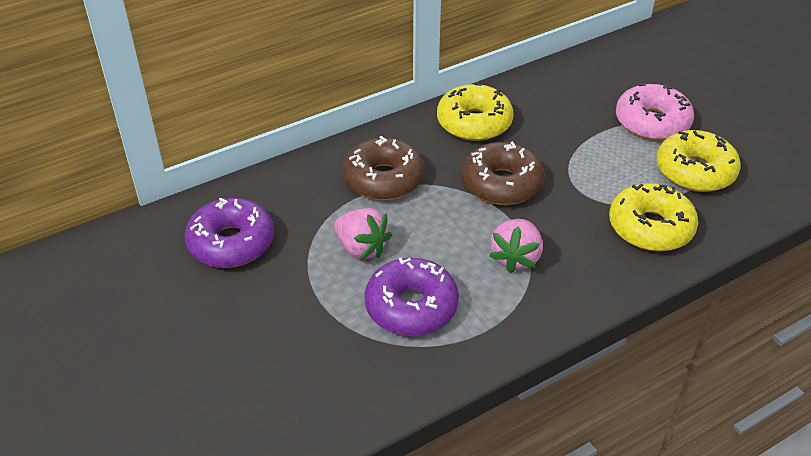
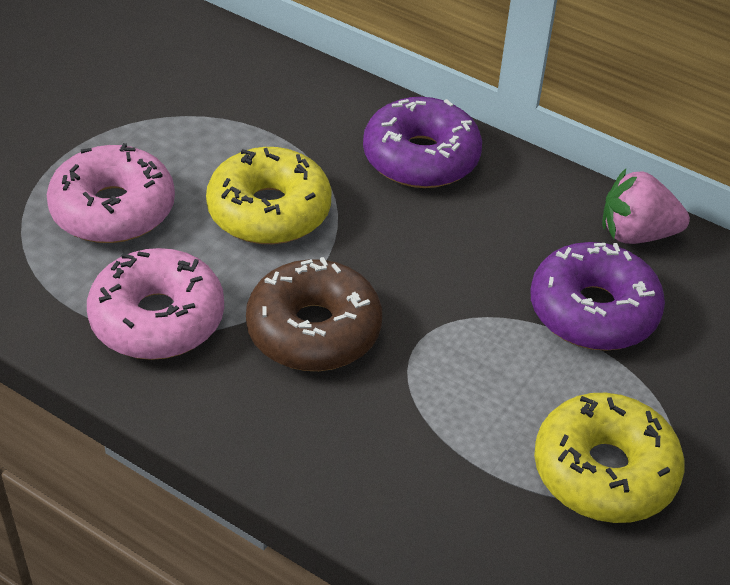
brown donut: [343,136,425,200] [462,141,545,205] = 2 -> [246,257,382,371] = 1
pink donut: [616,84,694,141] = 1 -> [47,143,175,243] [87,248,224,360] = 2
pink strawberry: [334,208,392,260] [490,219,543,273] = 2 -> [602,169,690,244] = 1
yellow donut: [437,83,513,141] [609,183,698,252] [656,130,741,192] = 3 -> [206,147,331,244] [534,393,684,523] = 2

